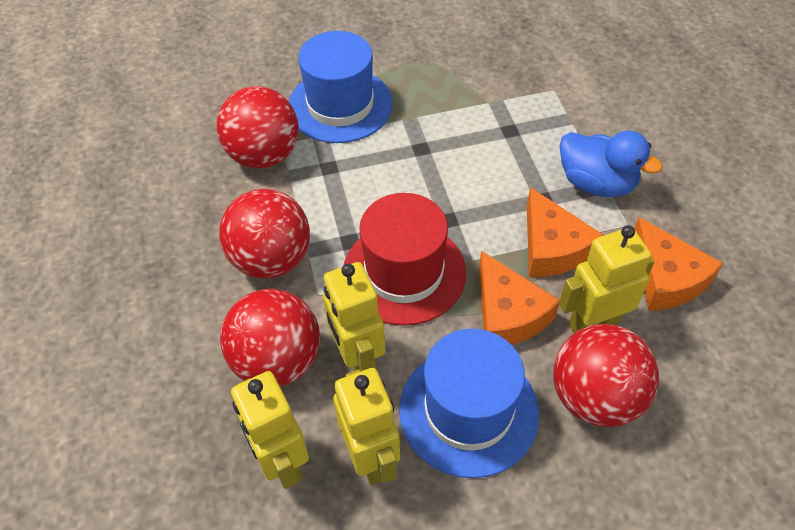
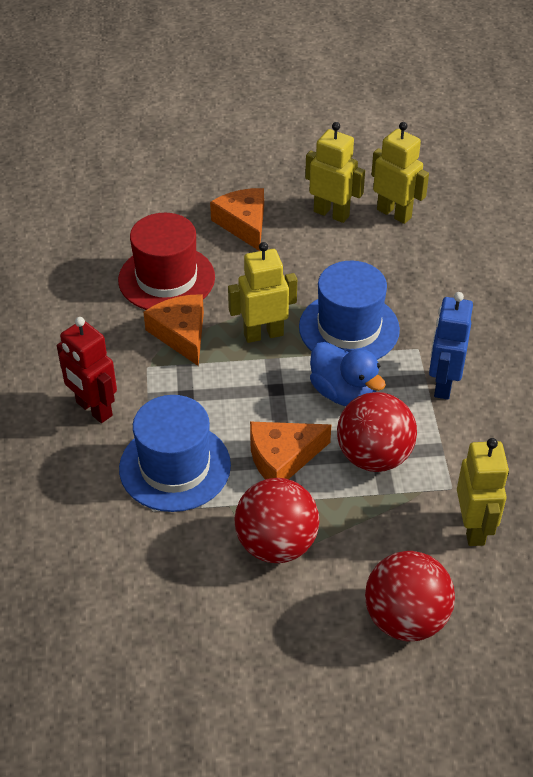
blue robot: none = 0 -> [429,292,473,400] = 1
red ball: [217,86,299,169] [219,189,310,278] [220,289,320,386] [553,324,659,427] = 4 -> [234,478,319,563] [337,392,417,472] [365,551,455,641] = 3
red robot: none = 0 -> [57,317,117,423] = 1

